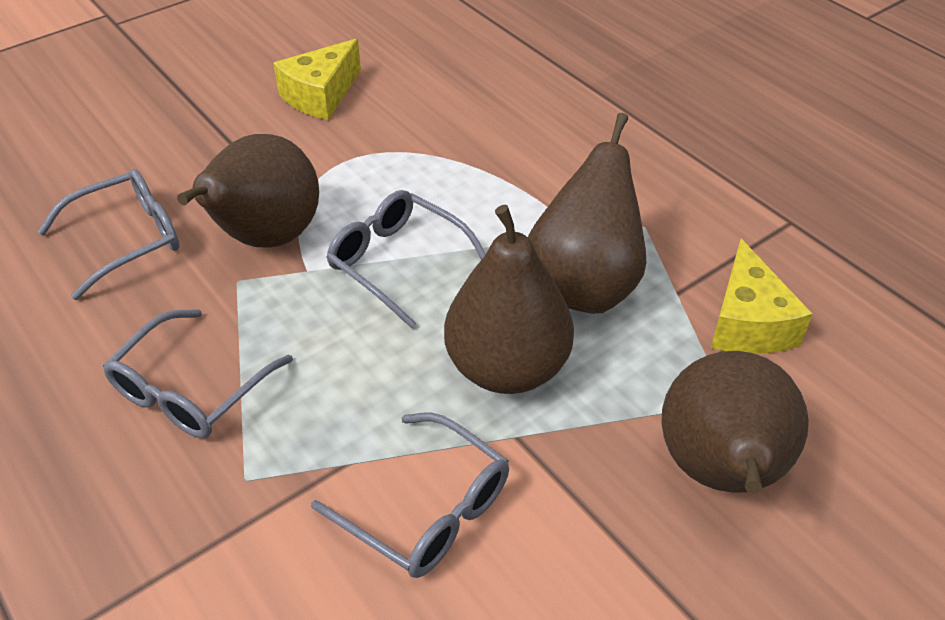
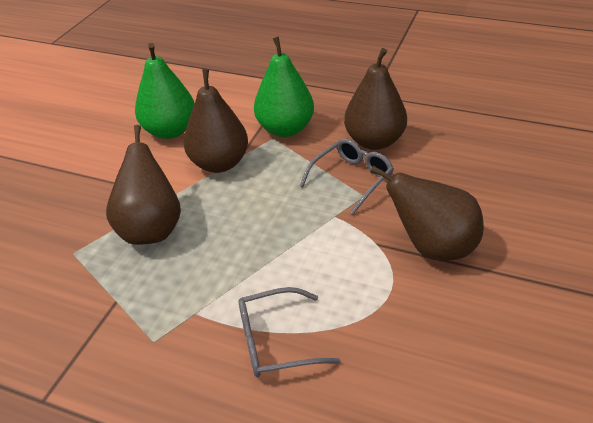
green pear: none = 0 -> [135,43,195,139] [254,37,314,137] = 2
grey glasses: [37,169,180,300] [103,309,293,438] [311,413,509,578] [326,190,486,328] = 4 -> [238,287,340,377] [300,138,394,214] = 2
yellow cheese: [273,39,361,120] [711,239,813,354] = 2 -> none = 0

